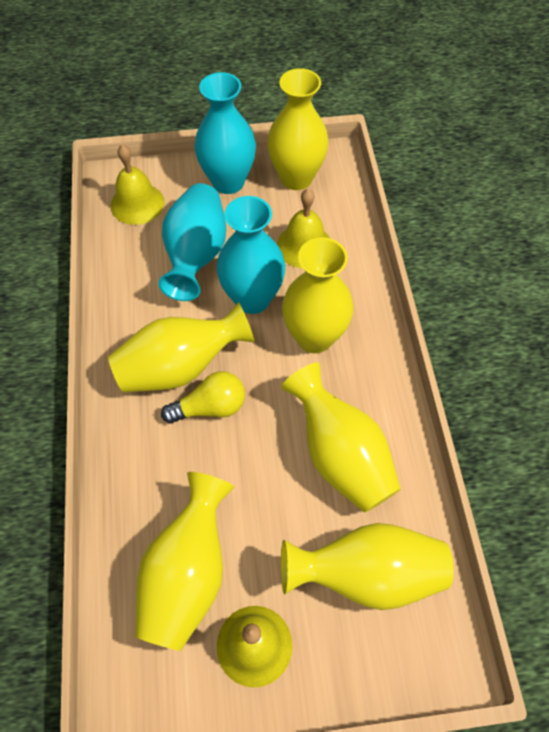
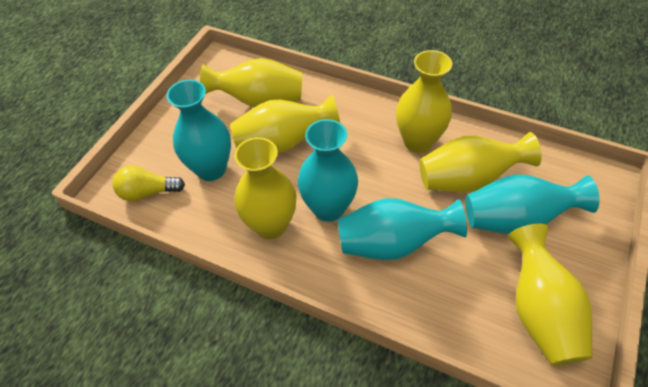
turquoise vase: [158,183,226,301] [195,72,256,194] [217,196,285,314] = 3 -> [166,80,231,181] [298,119,358,222] [338,198,467,260] [465,174,600,234] = 4
yellow bell: [111,145,164,225] [217,606,292,688] [277,189,330,268] = 3 -> none = 0

